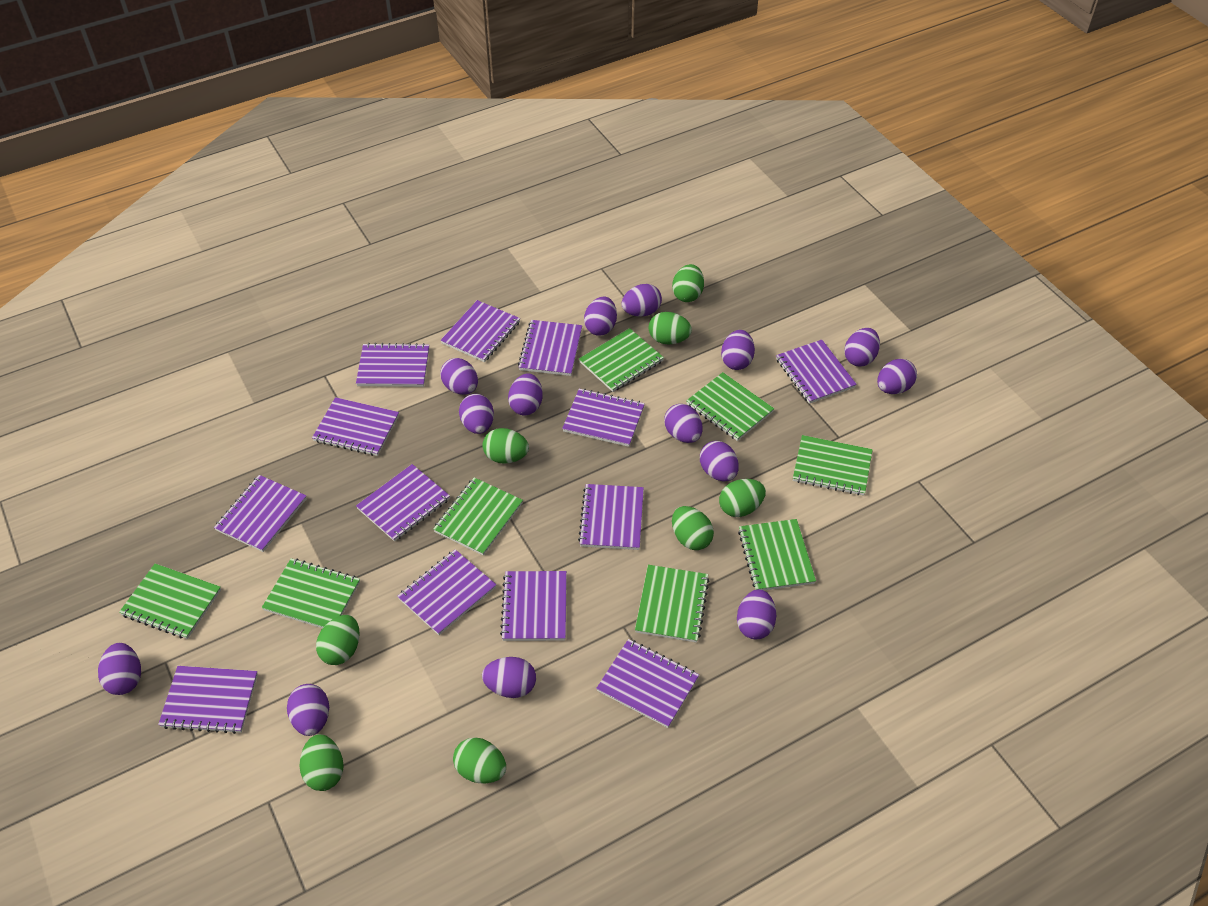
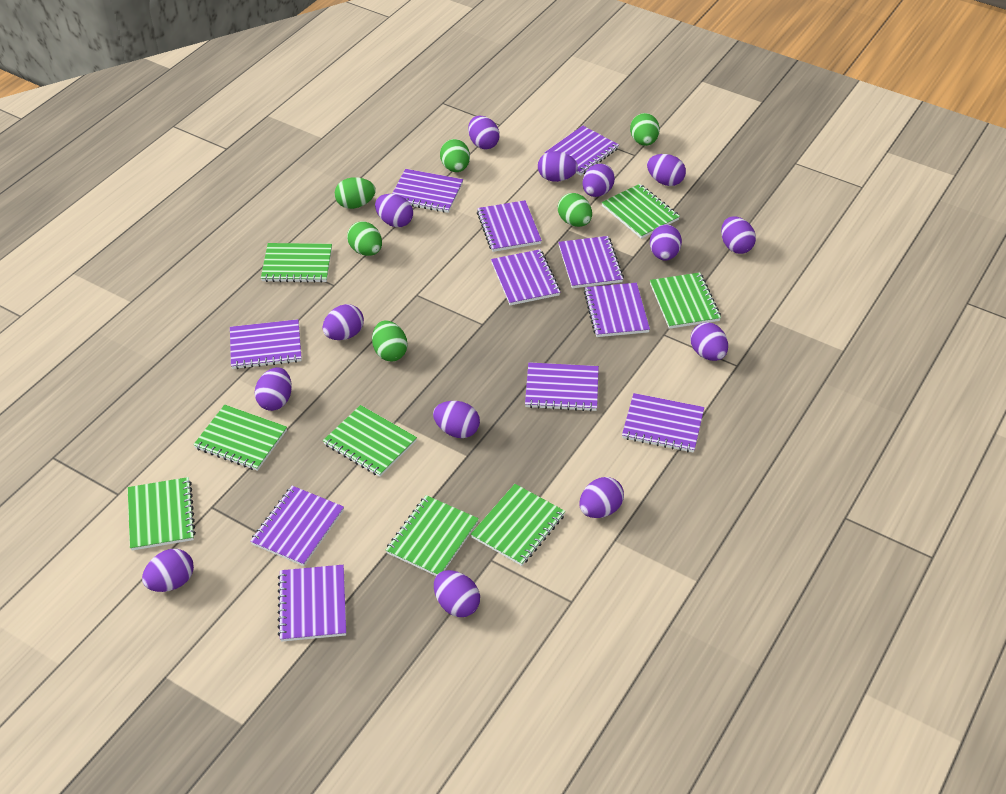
green egg: [300,734,344,791] [316,615,360,665] [453,738,506,784] [482,428,529,464] [649,312,692,344] [672,264,704,302] [672,506,714,550] [719,479,766,517] = 8 -> [335,177,376,209] [347,221,382,256] [372,321,407,361] [440,139,470,172] [558,193,592,227] [630,113,660,146] = 6
purple notebook: [158,666,258,734] [214,475,307,552] [312,397,399,456] [356,343,429,387] [356,464,450,541] [397,549,496,635] [441,300,520,362] [500,571,567,641] [518,320,582,376] [562,388,645,447] [578,484,644,550] [596,639,699,728] [776,340,857,404] = 13 -> [230,319,302,369] [250,486,344,566] [278,565,346,642] [392,169,463,213] [477,200,542,252] [491,249,561,305] [525,362,599,412] [544,126,619,176] [558,236,624,288] [584,283,650,337] [622,393,704,453] = 11

